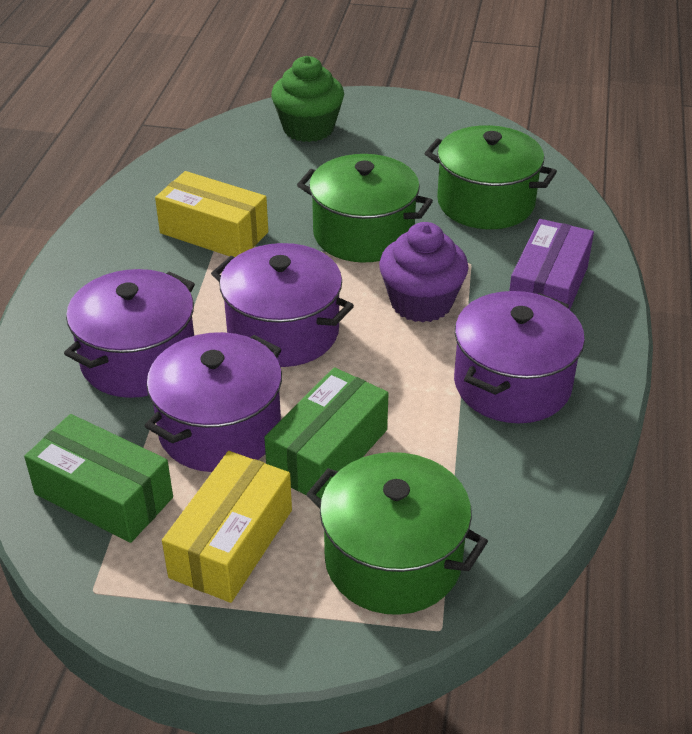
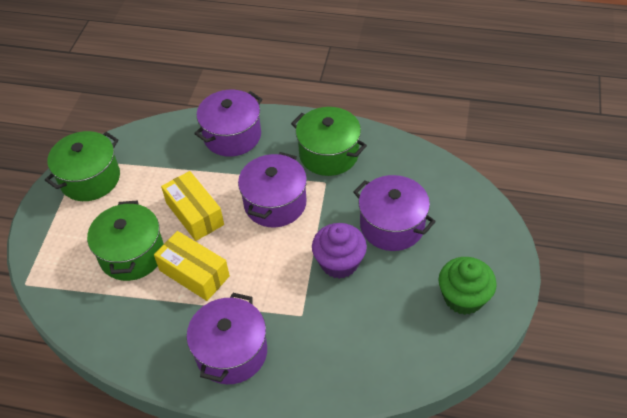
green box: [24,414,173,543] [264,367,389,499] = 2 -> none = 0
purple box: [509,219,594,310] = 1 -> none = 0

